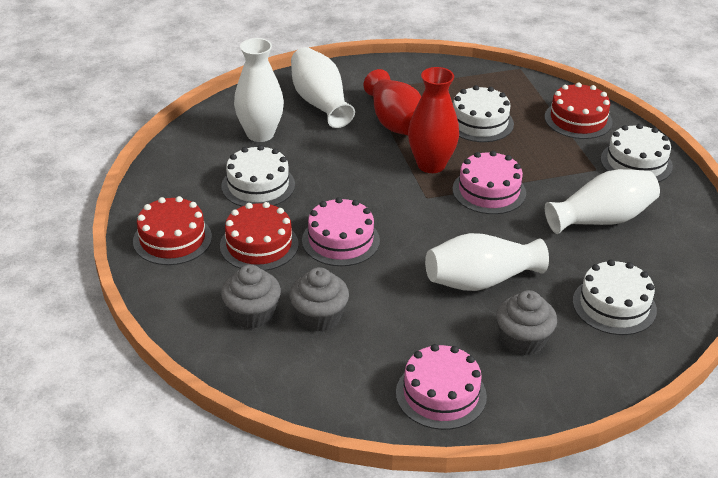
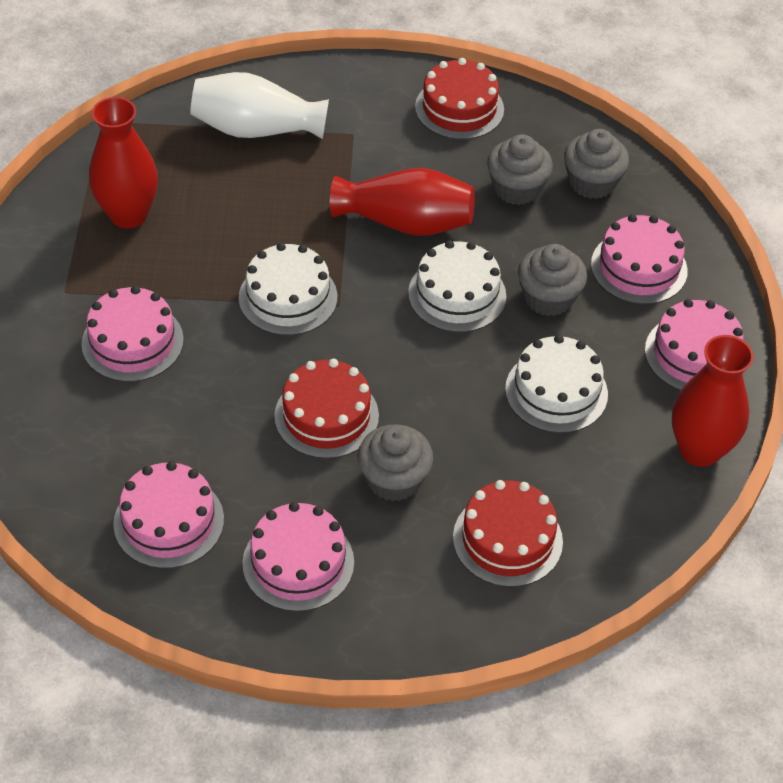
grey cupcake: [221,265,281,329] [289,267,349,332] [496,290,557,356] = 3 -> [358,424,433,501] [487,134,553,205] [518,244,587,316] [564,129,629,199] = 4
pink cake: [302,197,380,266] [396,344,487,430] [452,151,526,214] = 3 -> [81,286,184,382] [113,461,224,569] [242,502,354,612] [591,214,688,304] [645,299,744,391] = 5
red vase: [364,69,421,135] [408,67,459,173] = 2 -> [89,97,158,229] [330,168,475,236] [672,335,754,467] = 3
white cake: [221,145,295,206] [453,85,514,142] [573,260,657,335] [601,124,673,182] = 4 -> [239,243,337,336] [408,240,506,332] [505,335,608,433] = 3
white vase: [234,38,284,142] [291,47,355,128] [425,233,549,291] [545,169,660,234] = 4 -> [190,72,329,139] = 1

